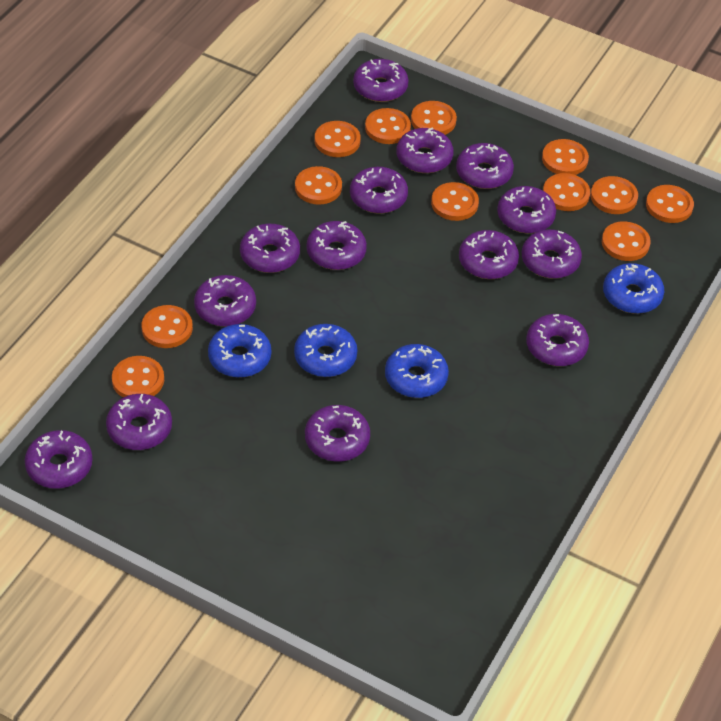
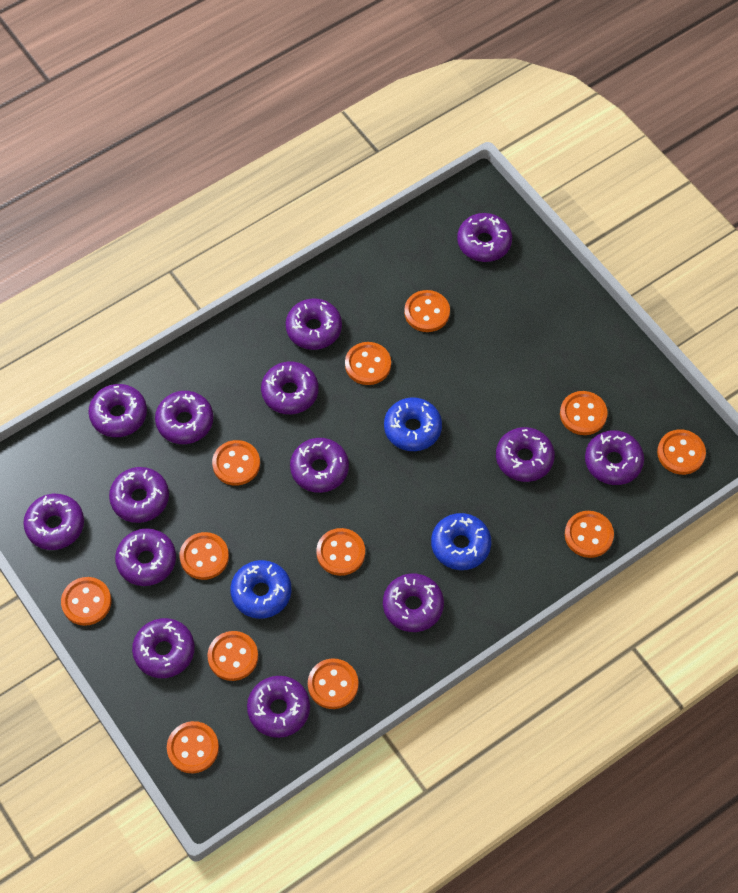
blue donut: [208,324,271,378] [294,324,357,377] [385,344,449,398] [603,263,664,314] = 4 -> [230,560,292,619] [384,397,442,451] [431,513,492,570] = 3

